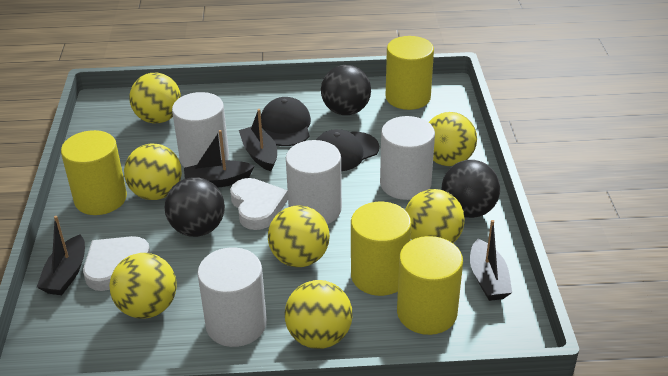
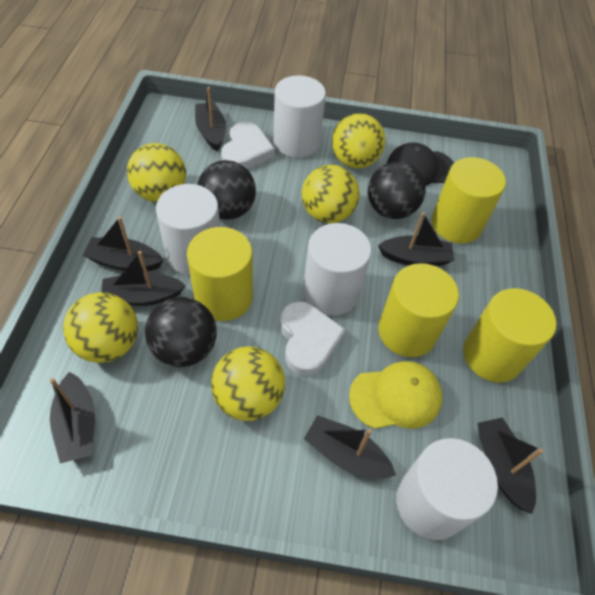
black boat: [37,216,85,295] [184,130,255,188] [239,109,277,171] [470,220,512,301] = 4 -> [50,372,95,463] [83,217,164,271] [101,251,186,306] [195,87,226,151] [304,415,396,479] [378,212,454,266] [477,417,543,514] = 7
black cap: [261,97,311,146] [316,129,379,171] = 2 -> [386,142,454,186] = 1
yellow ball: [110,253,177,319] [124,144,182,200] [129,73,181,123] [268,205,330,267] [285,280,353,349] [405,189,465,243] [429,112,477,166] = 7 -> [63,292,138,363] [127,143,186,202] [211,346,285,421] [302,165,359,223] [332,113,385,168] = 5
yellow cap: none = 0 -> [349,361,443,429] = 1

